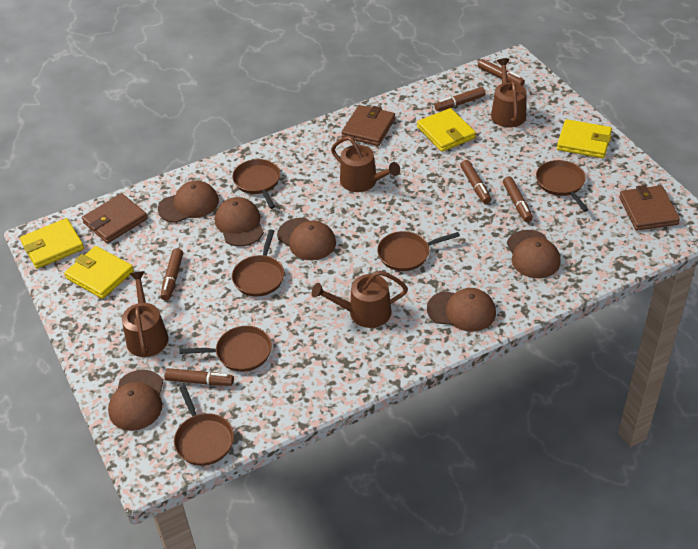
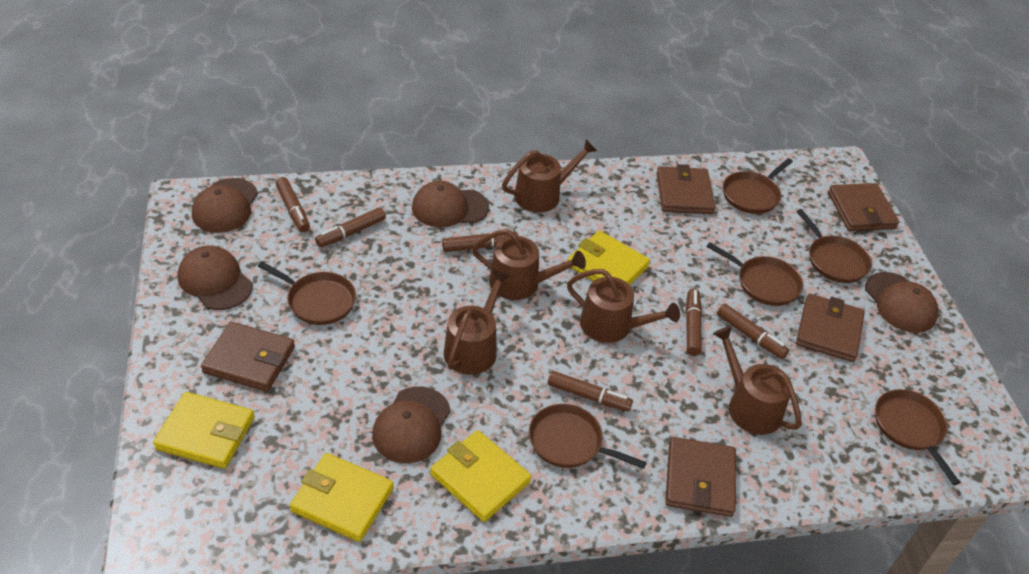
brown cap: [108,370,163,431] [158,181,219,223] [215,197,264,247] [277,218,336,260] [427,288,496,332] [507,230,560,278] = 6 -> [177,245,253,310] [192,178,258,233] [372,386,451,463] [412,181,489,227] [865,272,938,333] = 5
brown wallet: [82,193,148,243] [341,105,395,146] [619,185,680,231] = 3 -> [201,322,295,392] [656,164,715,214] [665,437,736,517] [796,294,865,362] [828,183,899,231] = 5
brown watering can: [122,271,168,357] [312,271,408,328] [331,136,400,192] [491,58,527,128] = 4 -> [444,269,510,375] [472,229,586,300] [502,139,597,213] [567,269,680,343] [713,326,802,435] = 5

